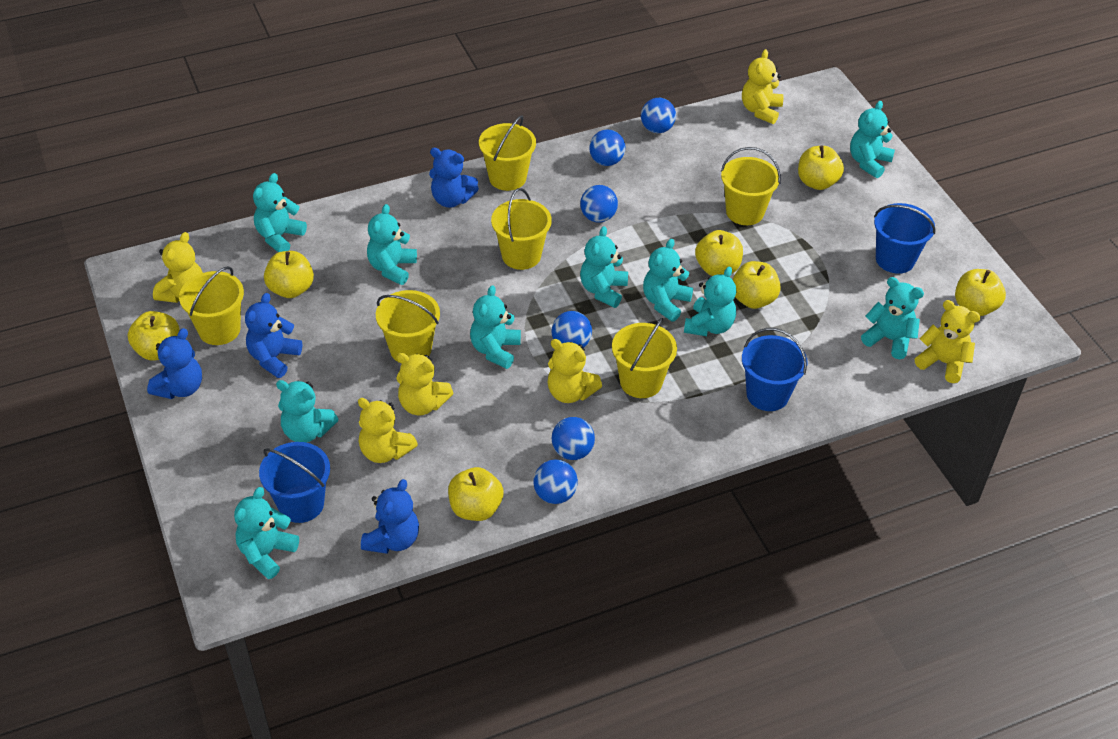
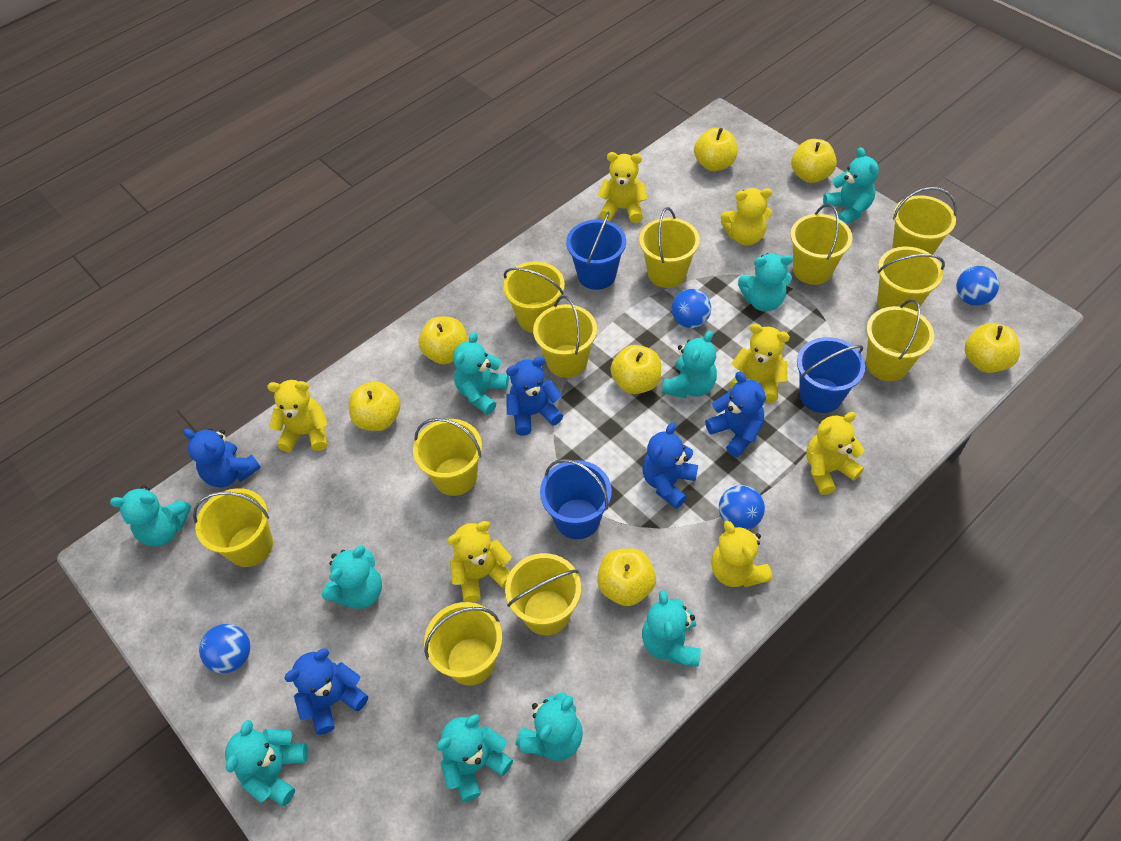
blue ball: [533,459,578,504] [551,311,592,348] [552,417,595,460] [580,185,618,223] [589,130,625,166] [641,98,676,133] = 6 -> [199,624,250,673] [672,289,711,328] [719,485,765,529] [956,266,999,306] = 4
blue teddy bear: [147,328,202,399] [245,293,302,378] [361,479,419,554] [429,148,479,208] = 4 -> [183,428,261,488] [284,648,368,735] [506,357,563,436] [642,423,698,509] [705,372,766,457] = 5
yellow bucket: [179,266,244,345] [376,290,440,363] [479,115,536,191] [491,188,552,270] [612,318,677,398] [721,147,781,225] = 6 -> [193,488,273,567] [413,418,482,496] [424,602,502,685] [503,262,565,333] [505,553,581,635] [533,295,597,378] [639,207,700,288] [790,204,853,285] [866,299,934,381] [877,247,945,312] [892,187,957,255] = 11
yellow teddy bear: [153,232,203,303] [358,398,418,463] [396,353,453,415] [548,339,602,403] [742,49,783,124] [915,300,981,383] = 6 -> [267,380,328,452] [447,521,512,603] [597,152,647,223] [711,521,772,587] [721,188,772,246] [729,324,790,403] [806,412,865,495] = 7

